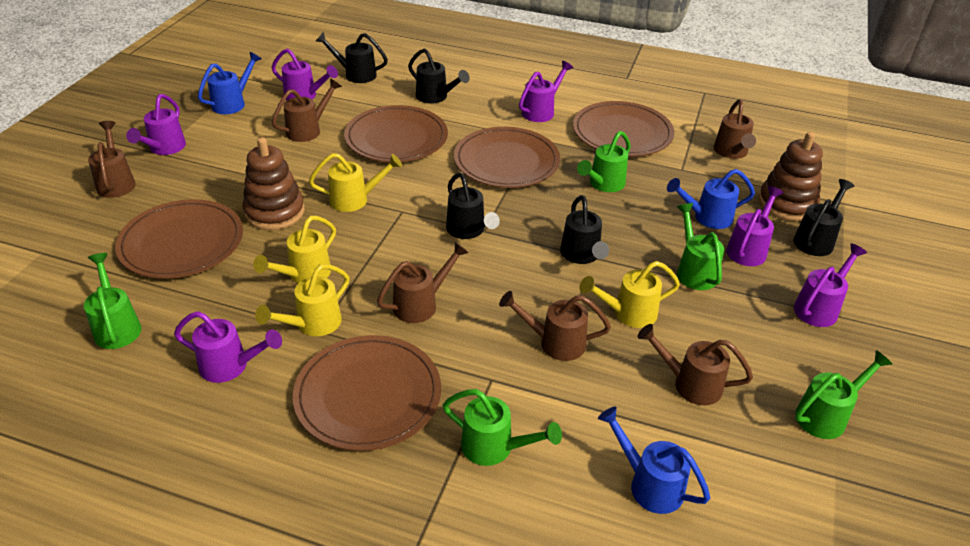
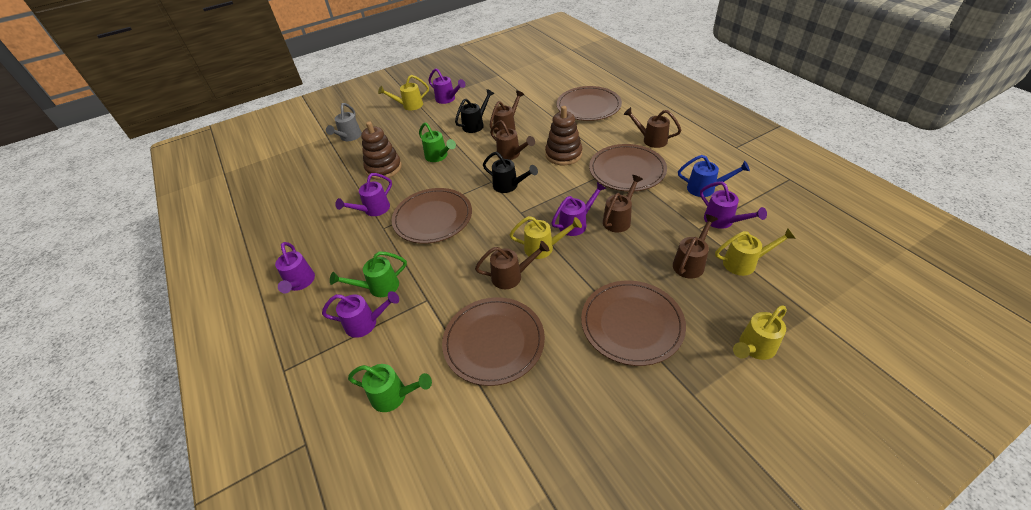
black watering can: [316,32,388,83] [408,48,470,103] [446,173,500,239] [560,195,609,264] [794,179,854,256] = 5 -> [455,89,494,133] [483,152,538,193] = 2
blue watering can: [198,52,261,114] [598,406,711,514] [667,169,755,229] = 3 -> [678,155,750,197] = 1
green watering can: [84,253,141,349] [443,389,562,466] [577,131,631,192] [677,203,724,290] [795,350,892,439] = 5 -> [330,251,407,297] [348,364,432,412] [419,122,456,162] = 3
grey watering can: none = 0 -> [326,103,362,141] = 1

